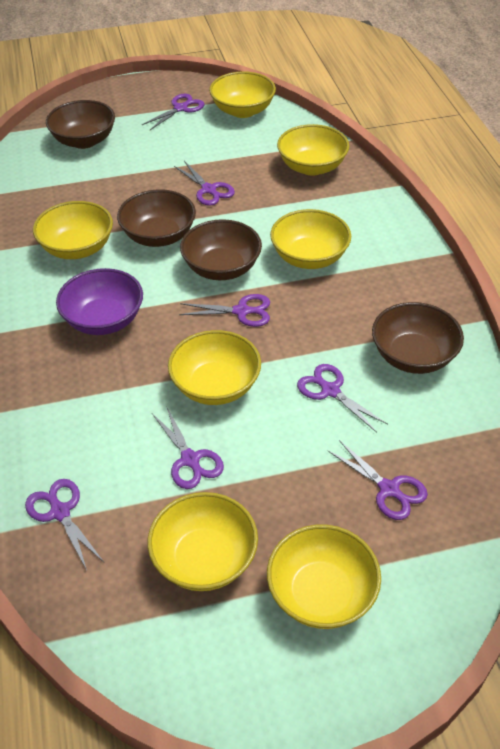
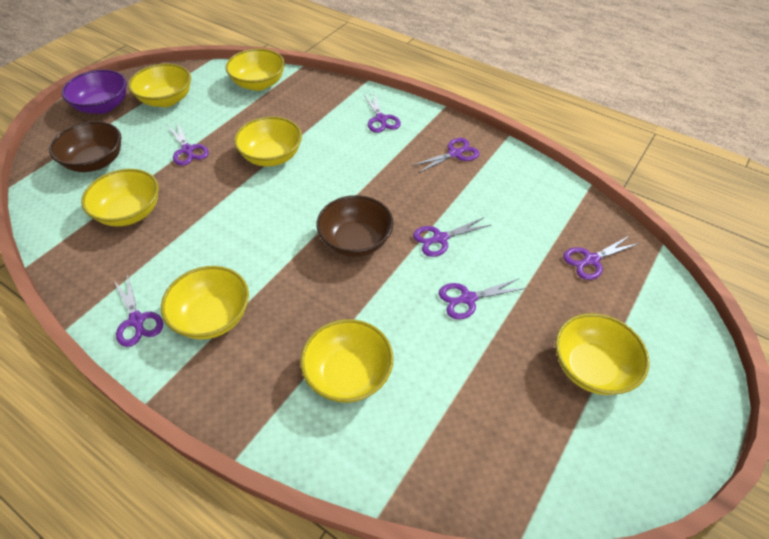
brown bowl: [46,100,115,149] [117,189,196,247] [180,219,262,280] [372,302,464,374] = 4 -> [49,121,121,172] [316,195,394,257] = 2

